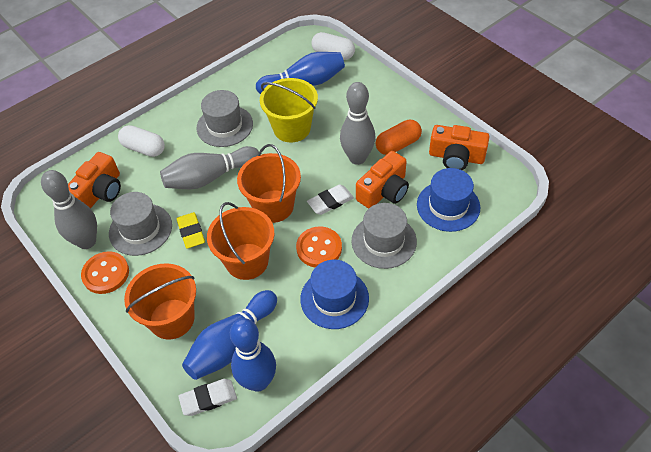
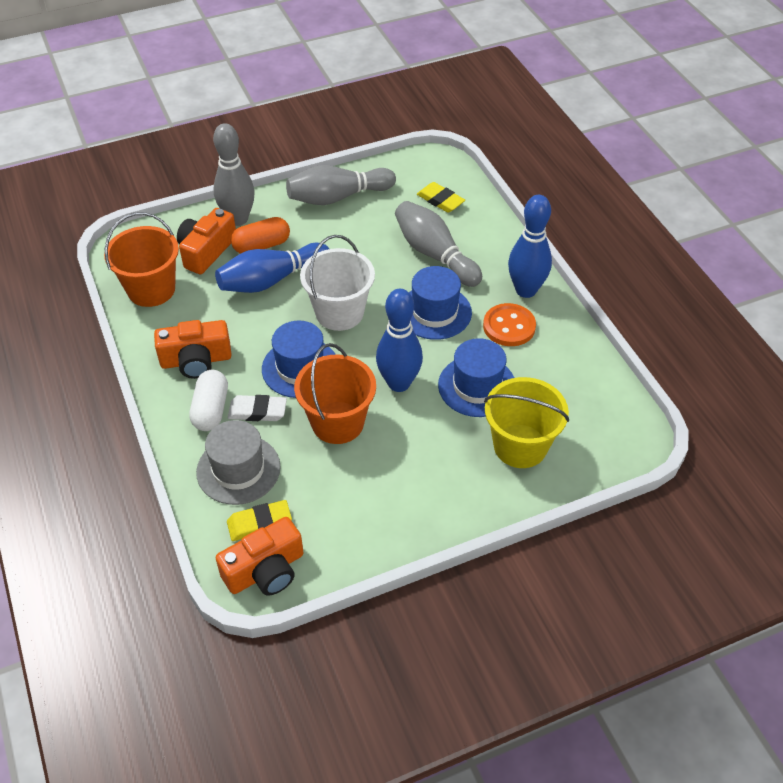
blue hat: [300,260,369,329] [417,168,480,232] = 2 -> [262,321,336,398] [409,266,472,340] [438,338,514,417] = 3
grey hat: [109,192,172,256] [196,90,253,147] [352,203,417,269] = 3 -> [196,420,281,505] = 1
orange bucket: [124,263,196,340] [207,202,274,280] [237,144,301,223] = 3 -> [104,212,179,307] [294,343,376,444] = 2
orange button: [81,251,129,294] [296,227,342,267] = 2 -> [483,303,536,346] = 1
white bucket: none = 0 -> [300,235,375,331] = 1
white capsule: [118,125,165,157] [312,32,355,60] = 2 -> [190,370,228,431] = 1
white eraser: [178,379,237,416] [307,184,354,215] = 2 -> [228,395,287,421] = 1
yellow eraser: [176,212,205,249] = 1 -> [227,500,292,541] [417,182,465,213] = 2

